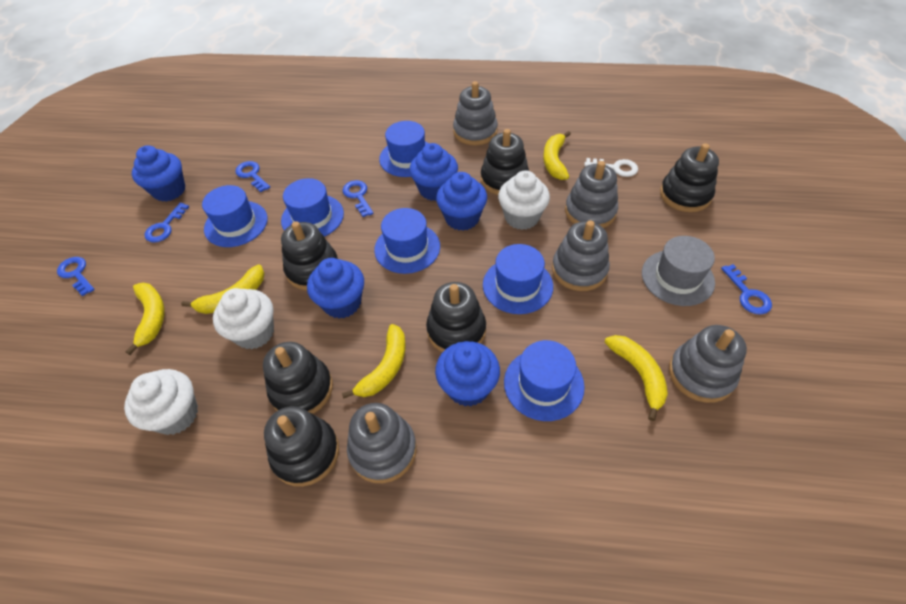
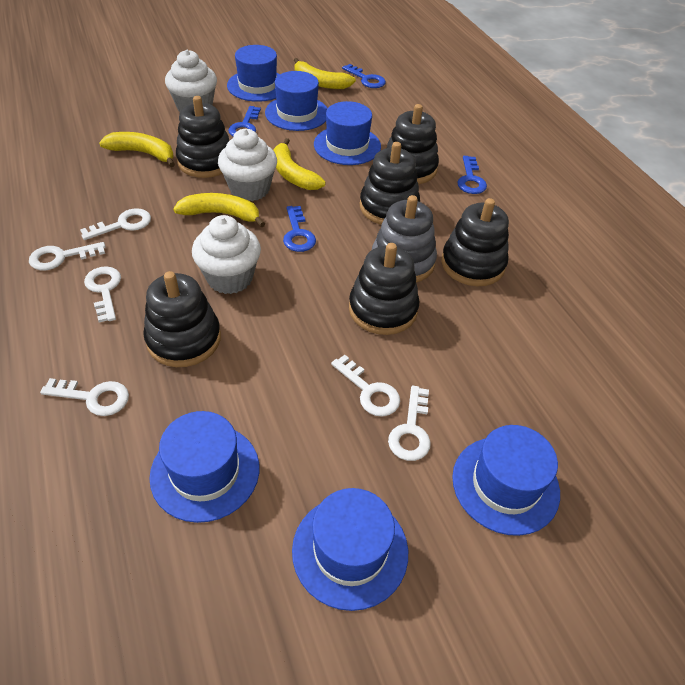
blue cupcake: [132,145,186,202] [307,258,364,319] [410,143,458,201] [435,341,500,407] [436,172,487,231] = 5 -> none = 0
blue key: [57,257,95,296] [145,202,189,243] [235,161,270,192] [343,180,374,217] [721,264,772,315] = 5 -> [228,106,261,136] [283,206,316,252] [342,64,386,88] [457,156,487,194] = 4
grey hat: [642,236,715,306] = 1 -> none = 0
grey stacking toy: [347,403,417,483] [453,81,498,145] [552,220,610,291] [565,161,618,228] [669,325,747,403] = 5 -> [372,195,437,283] = 1
white key: [584,158,638,177] = 1 -> [29,242,105,270] [40,378,129,416] [80,208,151,240] [84,266,121,322] [331,355,400,417] [388,385,431,461] = 6
yellow banana: [125,283,165,355] [181,264,265,314] [342,324,406,399] [543,131,571,180] [604,335,668,421] = 5 -> [99,132,175,167] [173,193,266,227] [273,138,326,190] [294,58,356,89] = 4

